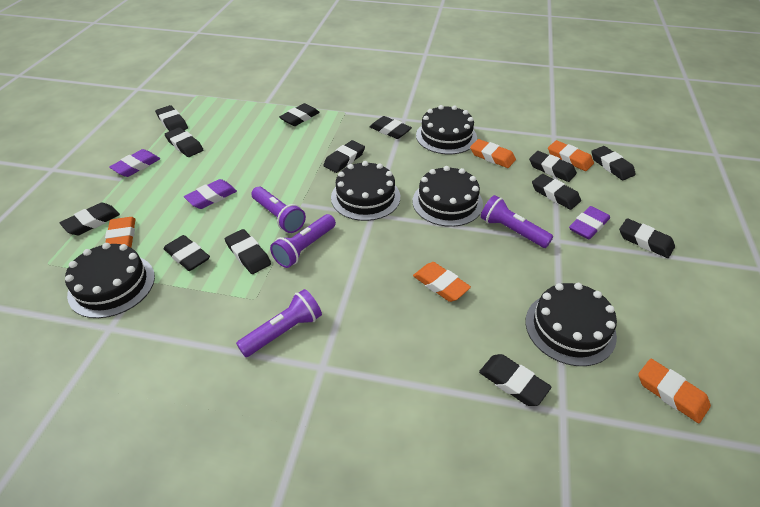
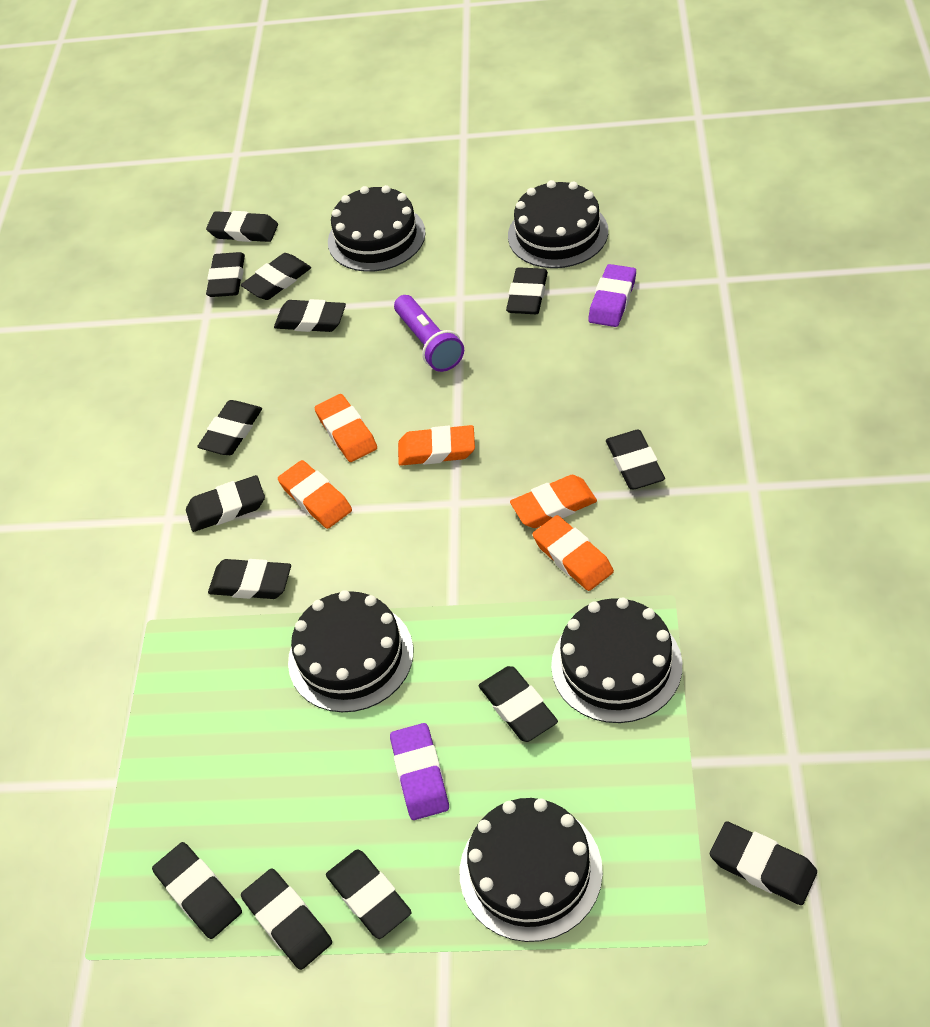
black eraser: [60,203,120,235] [155,105,188,131] [163,235,210,271] [165,127,203,157] [225,229,271,274] [279,103,320,126] [323,140,365,173] [370,116,412,139] [479,354,551,406] [529,151,577,182] [532,174,581,210] [591,146,636,180] [619,218,675,258] = 13 -> [152,842,242,939] [186,475,265,532] [197,400,262,455] [206,211,278,242] [206,252,245,297] [208,559,291,599] [241,253,311,300] [241,868,332,970] [274,299,346,332] [326,849,412,939] [479,666,558,742] [506,267,548,314] [606,430,665,490] [710,821,817,905] = 14
purple eraser: [109,149,160,177] [184,179,237,209] [569,206,610,240] = 3 -> [390,723,449,820] [588,264,636,327] = 2
purple flashlight: [236,289,322,357] [251,187,306,233] [270,214,336,268] [481,195,553,248] = 4 -> [394,295,464,372] = 1

